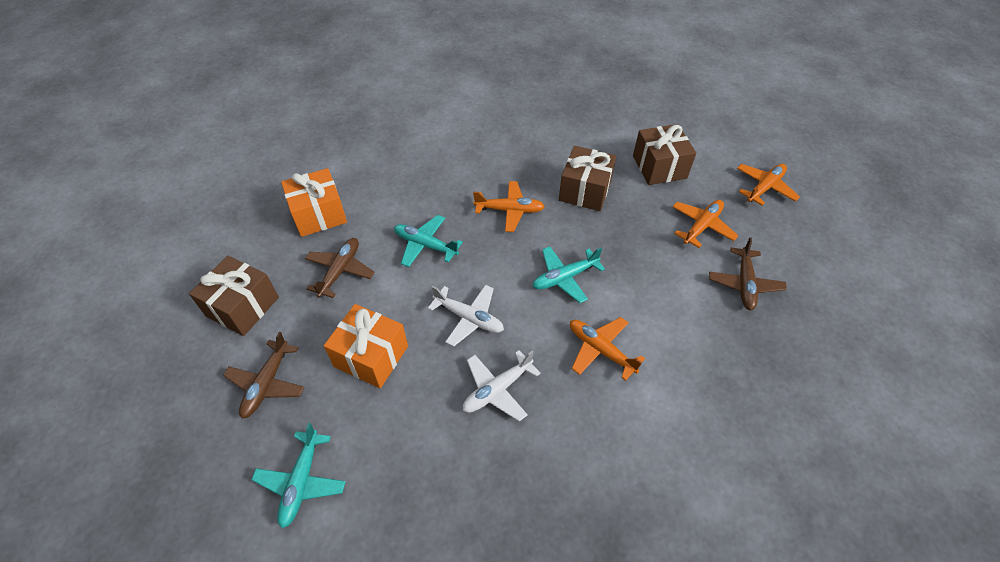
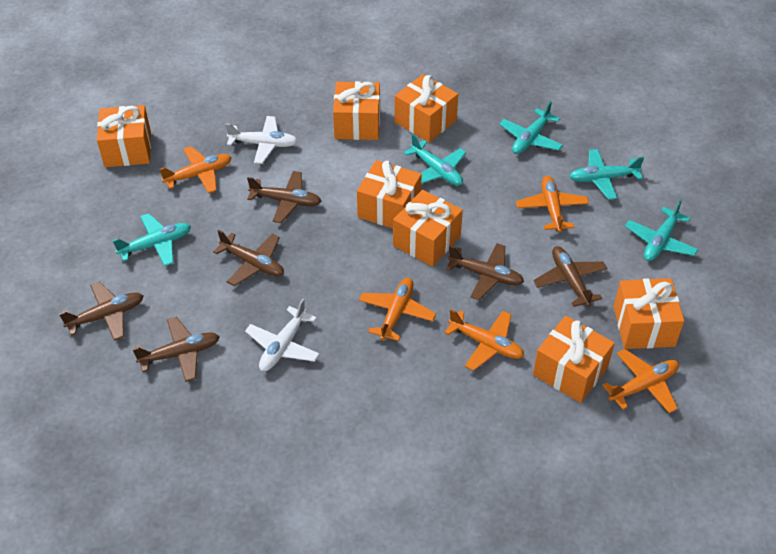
brown gift: [189,256,279,336] [559,146,616,211] [633,124,696,185] = 3 -> none = 0
brown plane: [223,332,305,419] [305,238,375,298] [709,238,787,310] = 3 -> [59,281,143,341] [132,317,220,382] [213,230,284,286] [247,171,321,223] [446,243,524,300] [533,246,607,307] = 6
orange gift: [281,168,347,237] [324,304,408,388] = 2 -> [97,105,151,167] [333,81,380,140] [357,160,422,228] [393,190,463,267] [394,74,458,142] [533,316,615,403] [614,278,684,349] = 7
orange plane: [473,181,545,232] [570,317,645,381] [672,200,738,248] [737,164,800,206] = 4 -> [159,146,232,193] [359,278,436,341] [444,309,524,371] [516,176,589,232] [602,349,679,413] = 5
turquoise plane: [251,423,346,528] [394,215,463,267] [532,246,605,303] = 3 -> [112,213,191,266] [404,134,466,186] [499,101,563,154] [569,149,644,200] [625,200,698,261] = 5

